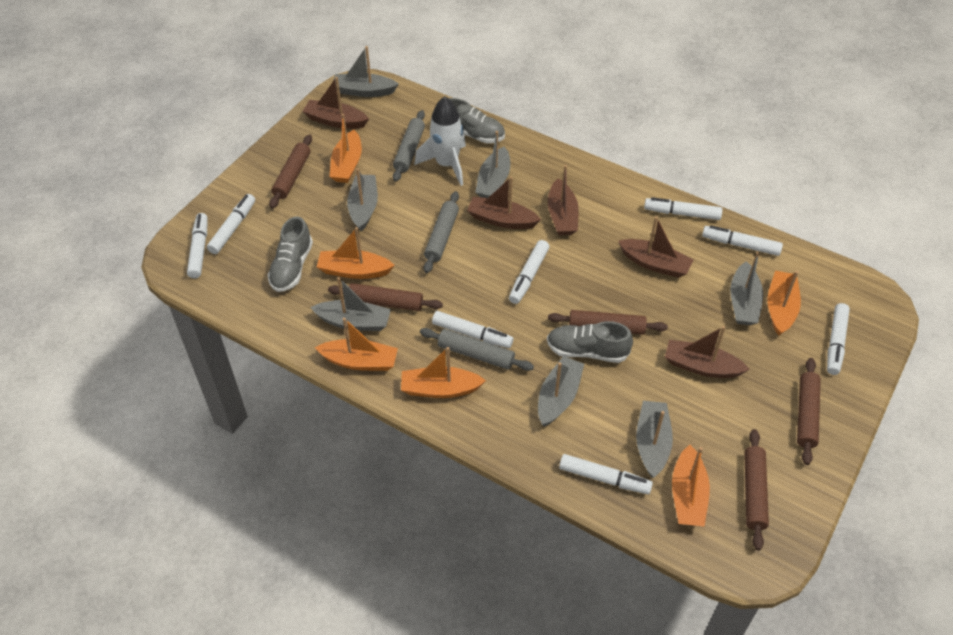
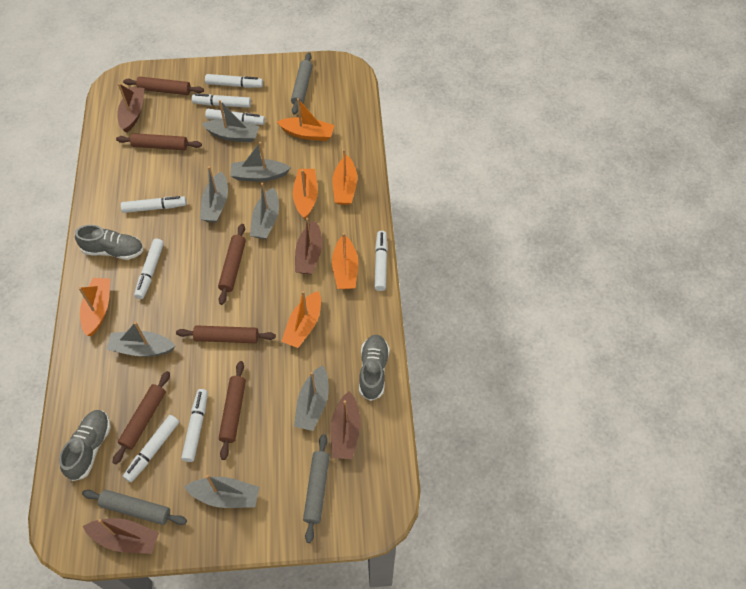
brown boat: [302,77,369,129] [467,177,541,229] [548,165,579,236] [618,217,694,278] [665,326,750,378] = 5 -> [83,518,159,554] [117,83,145,133] [295,218,322,274] [331,391,361,459] = 4
brown rolling pin: [269,134,312,209] [328,283,443,311] [548,310,668,335] [744,429,769,551] [797,358,821,465] = 5 -> [113,371,170,465] [116,133,202,150] [123,77,204,95] [176,325,276,343] [218,224,246,305] [219,361,246,460] = 6
white rocket: [414,97,466,186] = 1 -> none = 0

